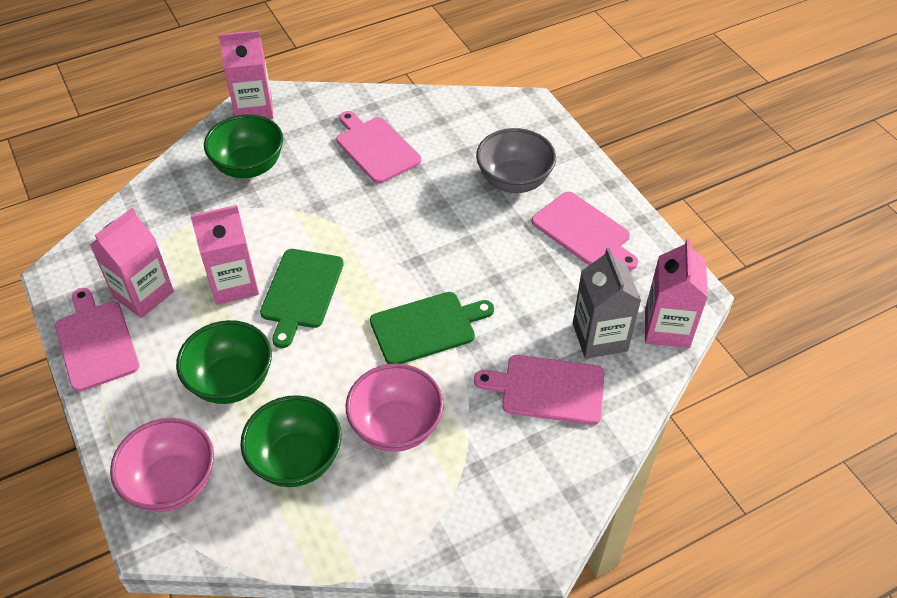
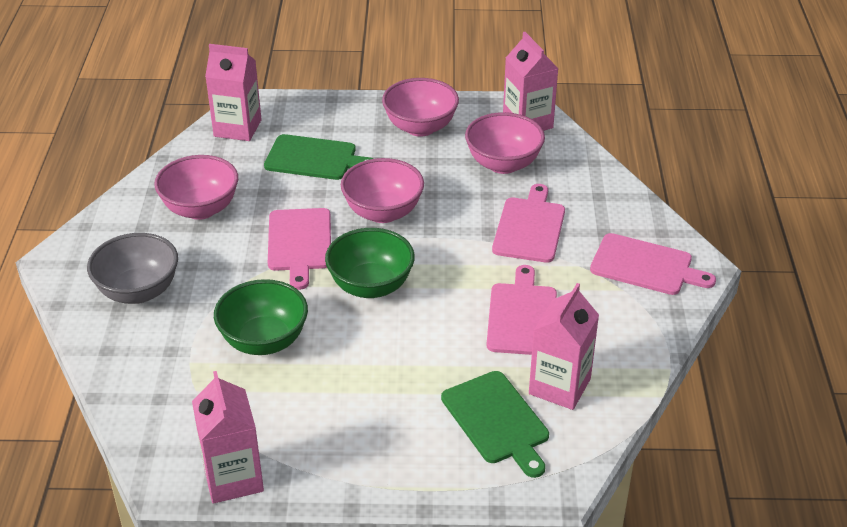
green bowl: [176,320,272,404] [204,114,283,178] [240,395,341,487] = 3 -> [214,279,308,355] [325,228,415,298] = 2
grey carton: [573,248,641,358] = 1 -> none = 0
pink bowl: [110,418,214,512] [346,364,444,452] = 2 -> [154,155,238,220] [341,158,424,223] [382,78,459,137] [465,112,545,174] = 4

